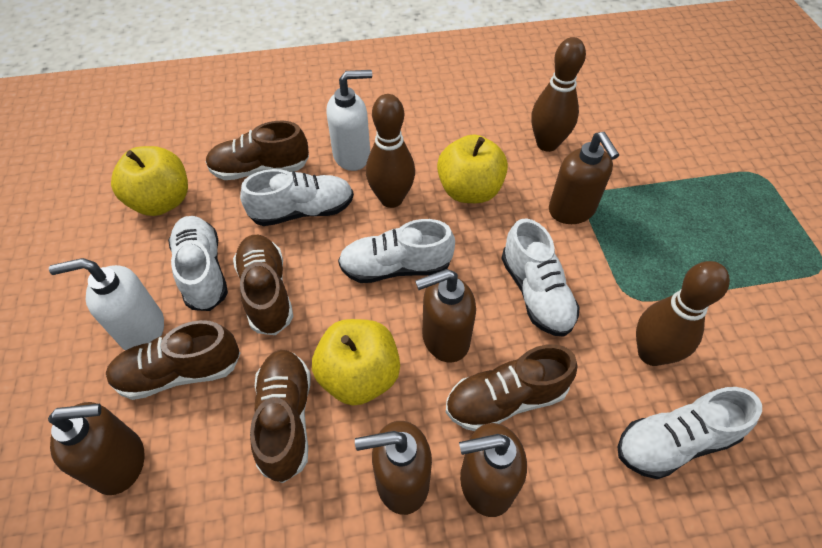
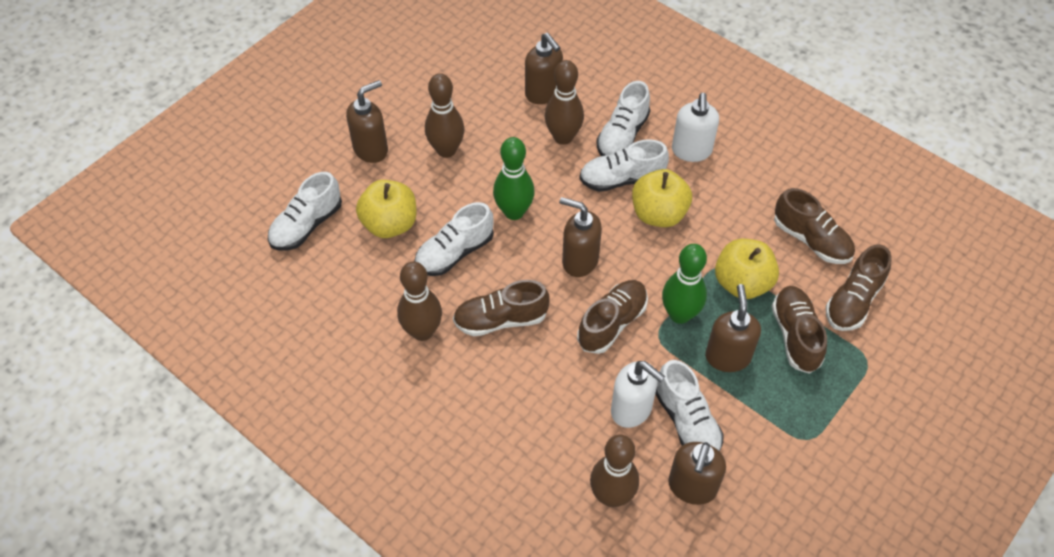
brown bowling pin: [366,94,415,208] [531,37,586,152] [636,261,730,366] = 3 -> [397,261,442,341] [425,73,465,158] [545,60,584,145] [590,435,639,507] = 4
green bowling pin: none = 0 -> [493,137,535,220] [662,244,707,324] = 2

